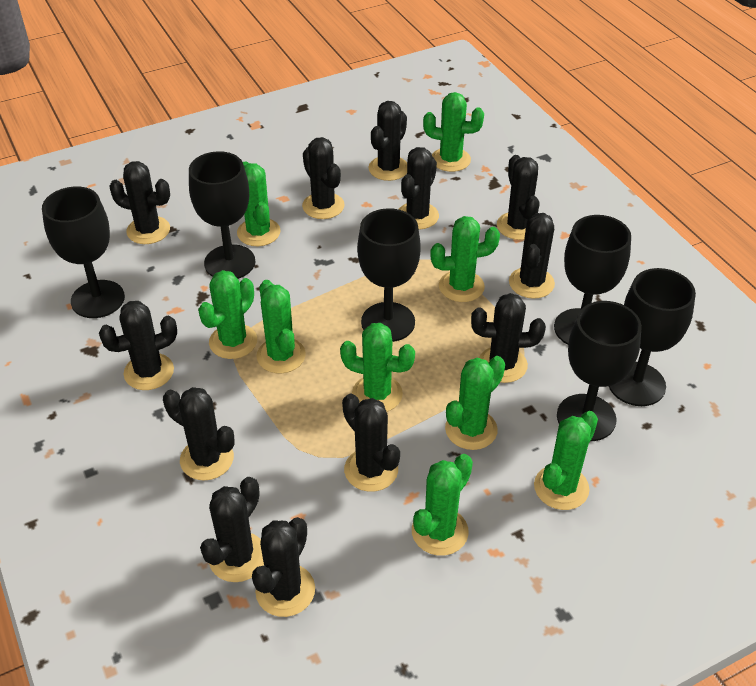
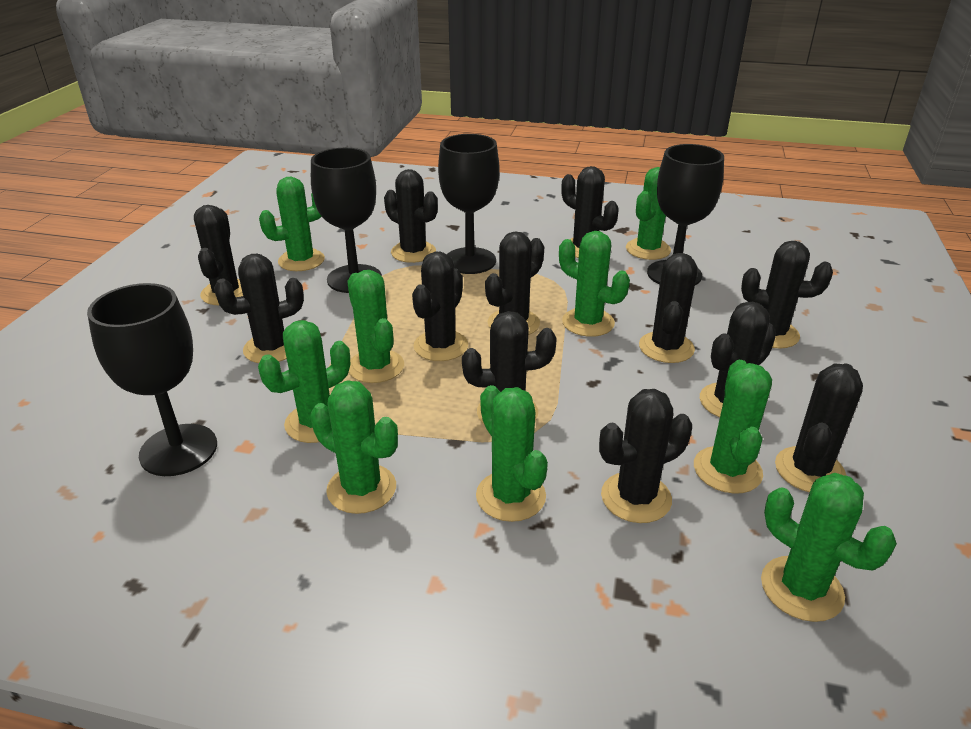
black goblet: [42,186,125,318] [189,151,255,279] [357,208,421,342] [554,215,631,345] [557,301,642,441] [609,268,696,406] = 6 -> [87,283,217,476] [311,148,382,293] [438,134,500,274] [647,144,724,285] = 4

